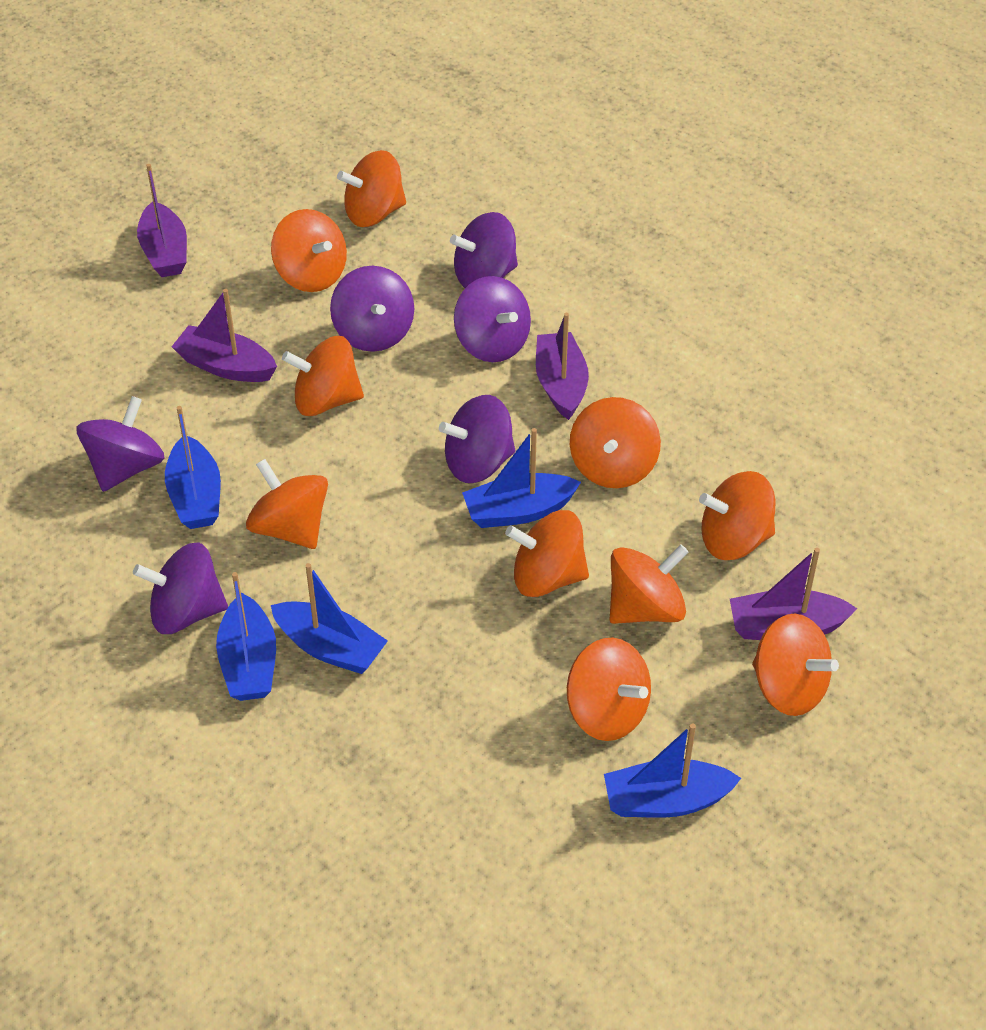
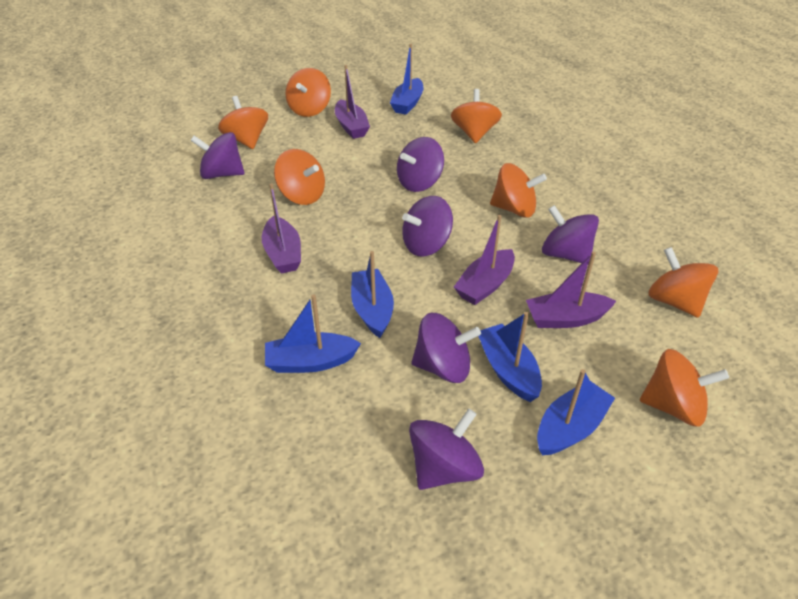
orange spinning top: [246,459,328,549] [271,209,347,292] [282,336,364,416] [337,150,406,227] [505,510,589,597] [567,638,651,741] [570,397,661,488] [610,544,688,624] [699,471,775,560] [752,613,839,716] = 10 -> [218,96,268,149] [274,149,325,205] [285,68,331,117] [451,89,502,143] [490,163,547,218] [640,349,729,427] [648,247,718,318] = 7

